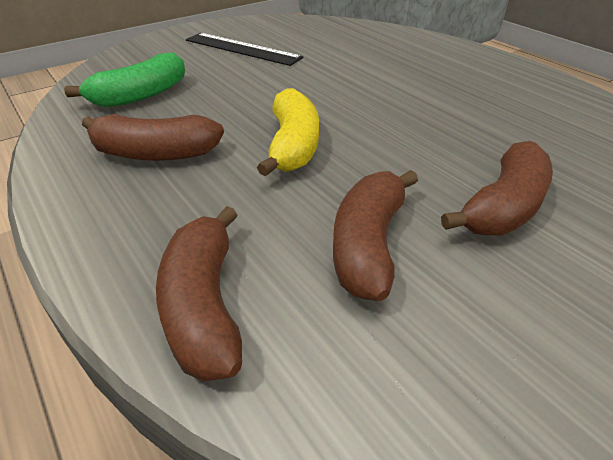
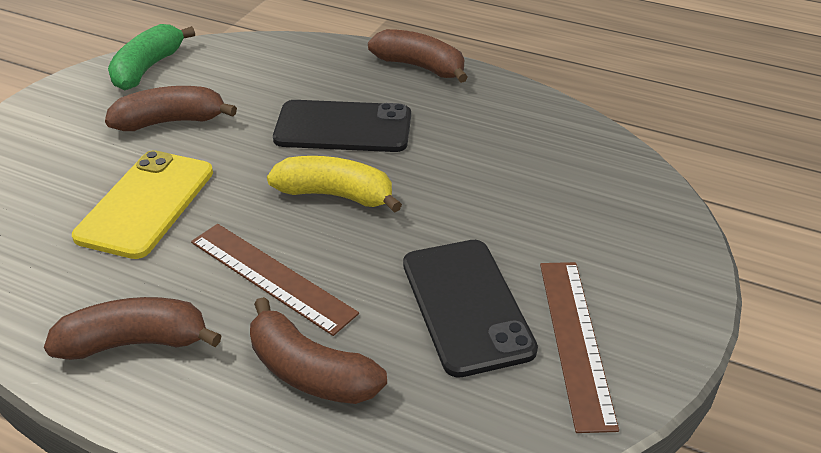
black phone: none = 0 -> [273,100,411,152] [403,240,538,378] = 2
black ruler: [186,33,303,66] = 1 -> none = 0
brown ruler: none = 0 -> [191,224,359,336] [540,262,619,433] = 2
yellow phone: none = 0 -> [72,150,213,259] = 1

